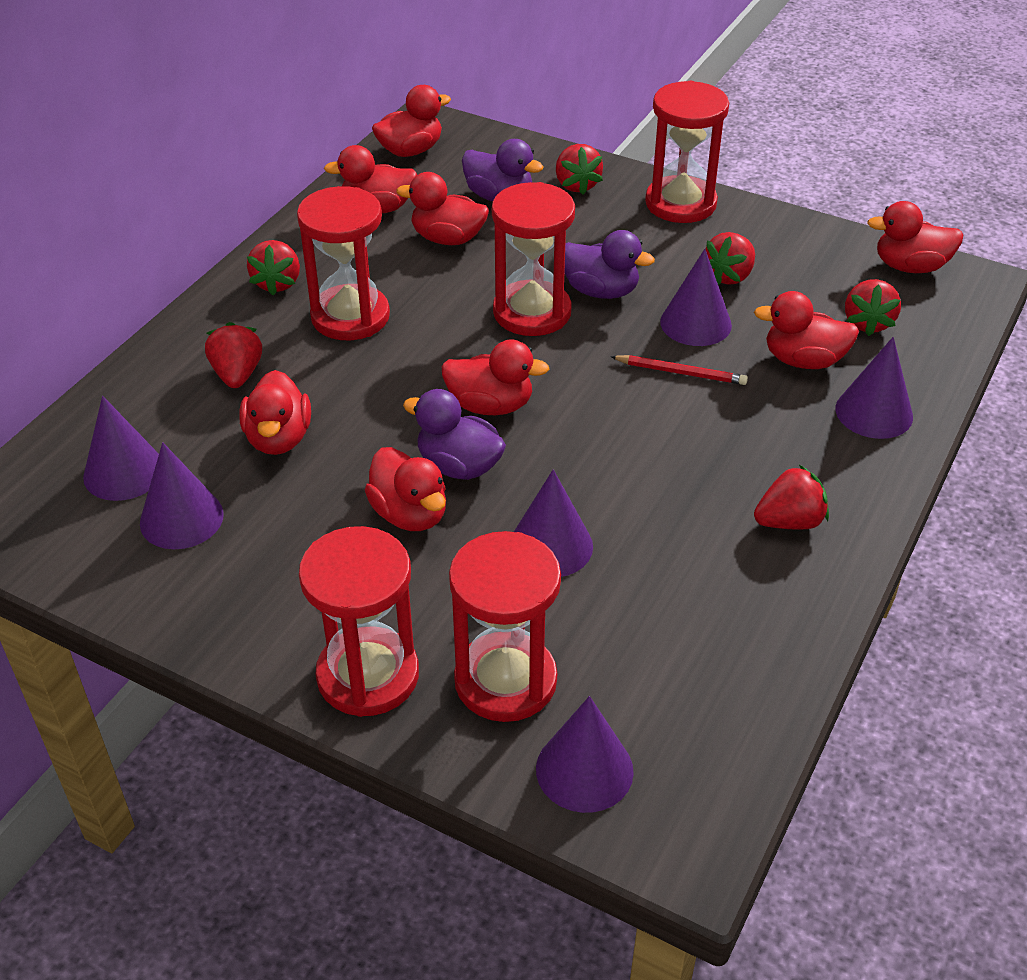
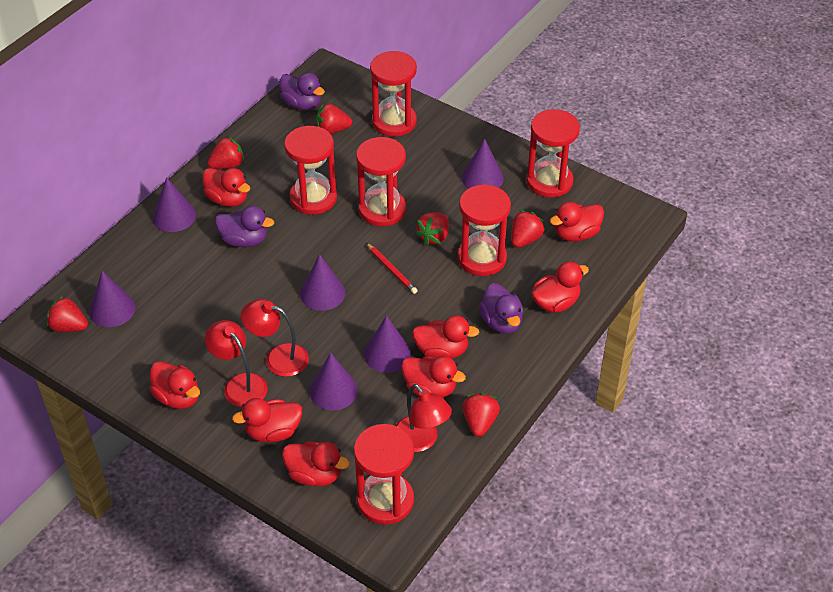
red hourglass: [297,186,390,340] [299,526,419,717] [449,531,561,722] [492,182,575,336] [645,81,729,223] = 5 -> [284,126,337,215] [354,424,414,525] [356,137,406,226] [370,51,417,137] [457,184,511,276] [526,109,580,198] = 6
red lamp: none = 0 -> [205,320,268,407] [241,299,309,377] [395,384,452,452] = 3

